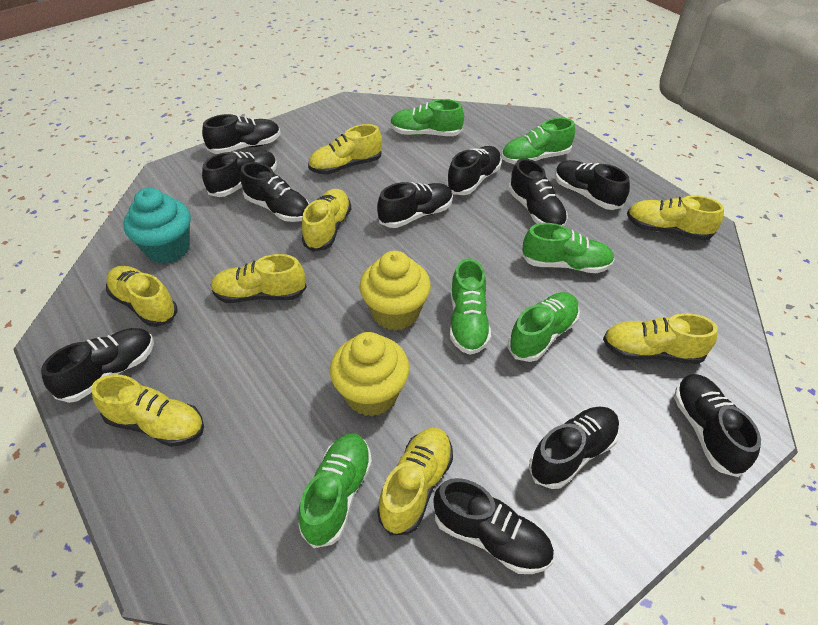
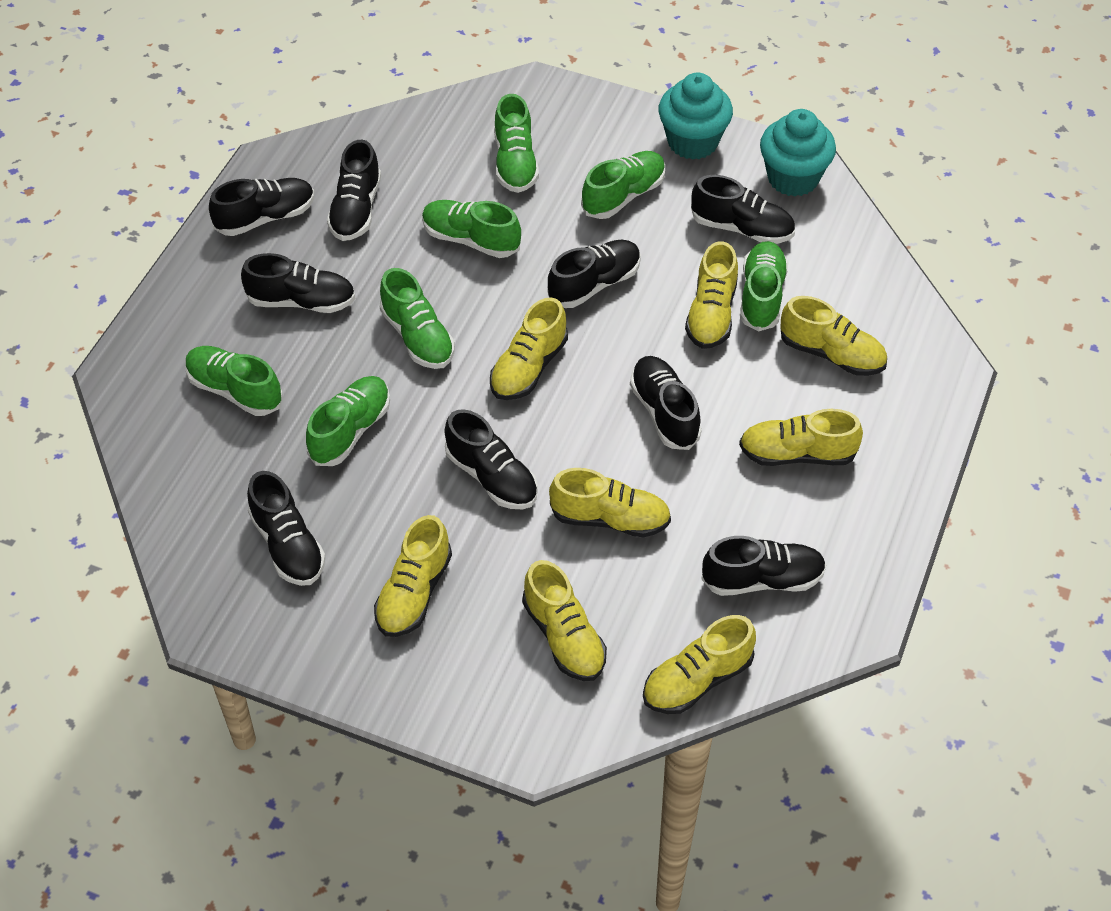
black shoe: [41,328,154,403] [202,114,281,154] [202,150,277,197] [240,162,309,222] [377,182,453,228] [433,478,554,574] [446,146,502,195] [509,158,568,226] [529,406,620,489] [555,160,630,210] [674,374,761,477] = 11 -> [209,178,314,236] [241,253,355,313] [247,471,326,586] [327,140,381,241] [445,409,538,509] [547,240,641,308] [630,356,702,450] [691,175,795,244] [701,536,826,596] = 9
green shoe: [298,433,372,548] [390,99,464,136] [450,258,491,355] [502,118,575,164] [508,292,580,362] [521,223,615,273] = 6 -> [186,346,283,416] [306,376,390,466] [380,268,455,369] [422,200,521,258] [494,94,539,193] [581,151,665,219] [740,241,788,331] = 7
turquoise cupcake: [123,188,191,264] = 1 -> [658,73,733,160] [760,109,836,196] = 2
yellow cupcake: [330,332,409,416] [359,251,431,331] = 2 -> none = 0

